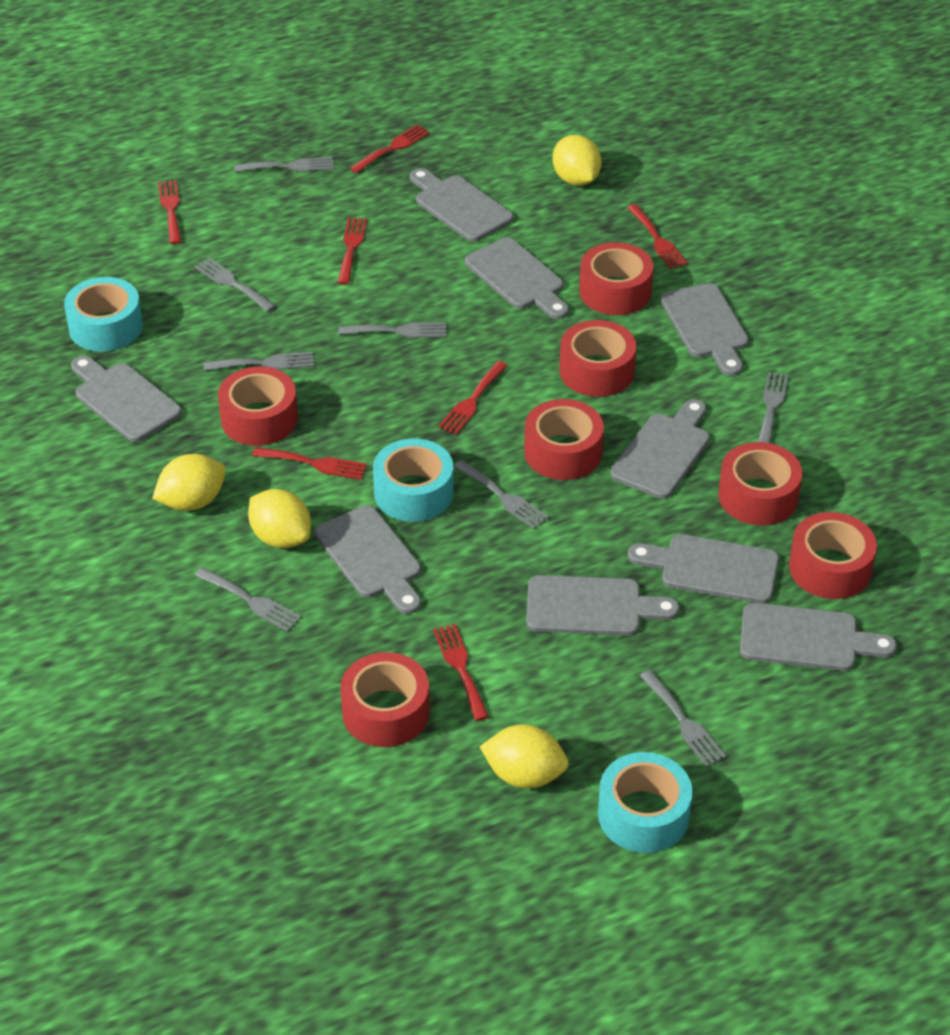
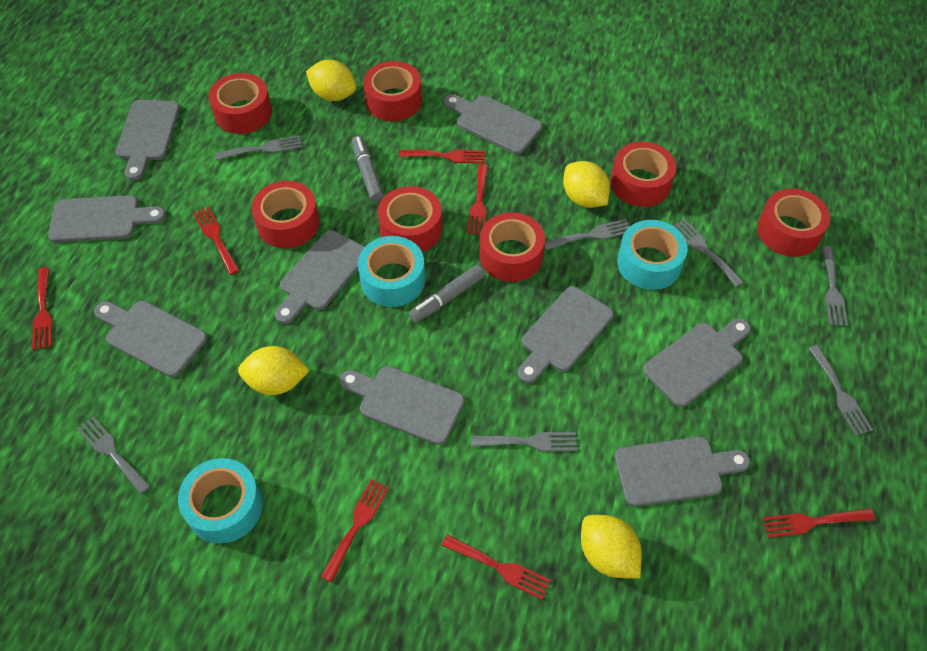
grey fork: [195,258,276,312] [195,567,301,632] [204,352,314,371] [234,157,334,172] [338,322,446,338] [453,460,549,529] [640,670,727,767] [758,372,789,443] = 8 -> [77,416,151,494] [214,135,302,160] [471,432,577,451] [544,219,630,250] [673,219,744,287] [808,345,873,436] [821,246,848,326] = 7
grey marker: none = 0 -> [352,136,384,202] [408,265,485,323] = 2

